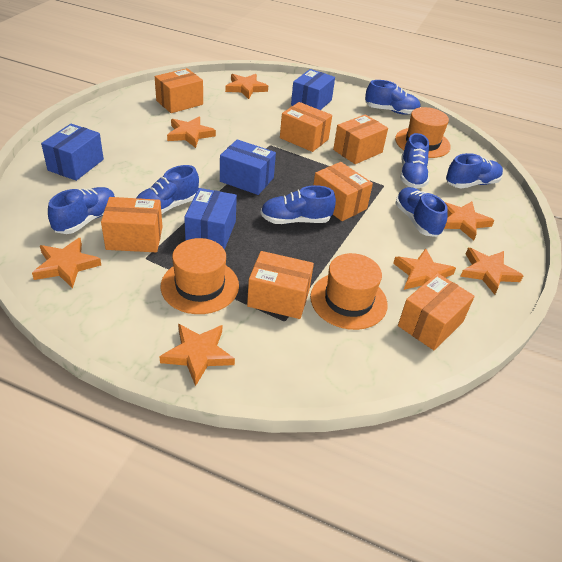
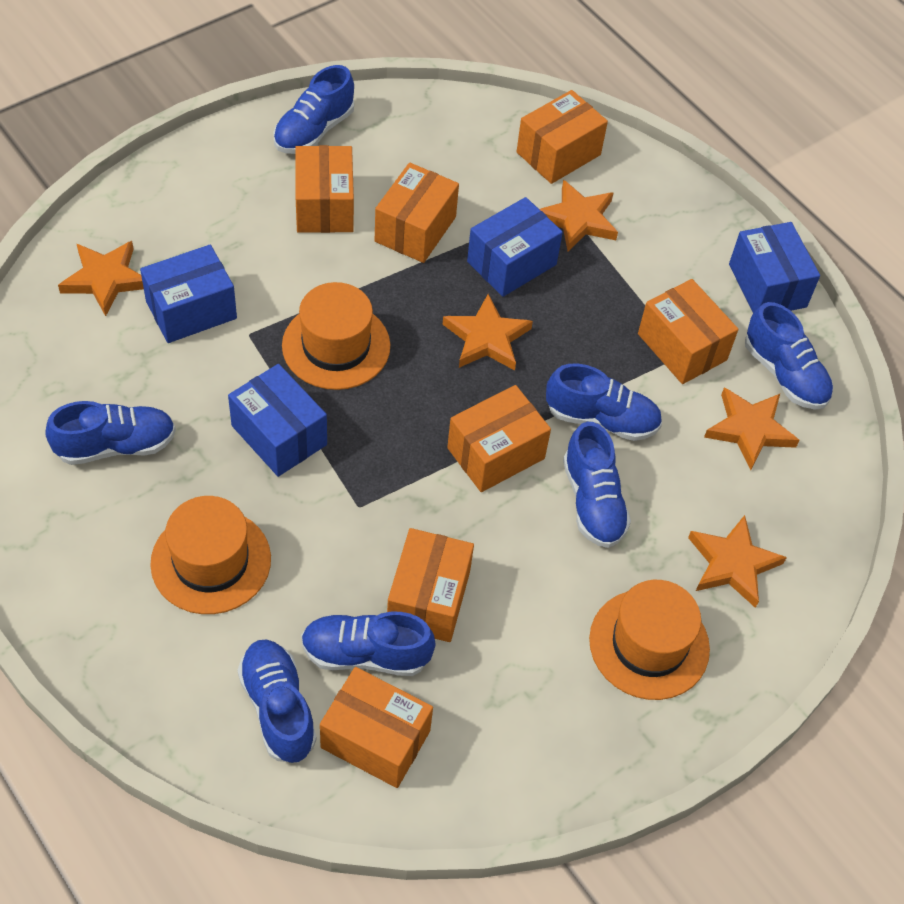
orange star: [32,238,101,288] [159,324,235,386] [167,116,216,148] [225,74,268,99] [393,248,456,290] [444,201,494,240] [460,248,523,295] = 7 -> [58,241,144,316] [442,294,533,371] [539,180,618,251] [688,515,787,608] [704,388,800,470] = 5

